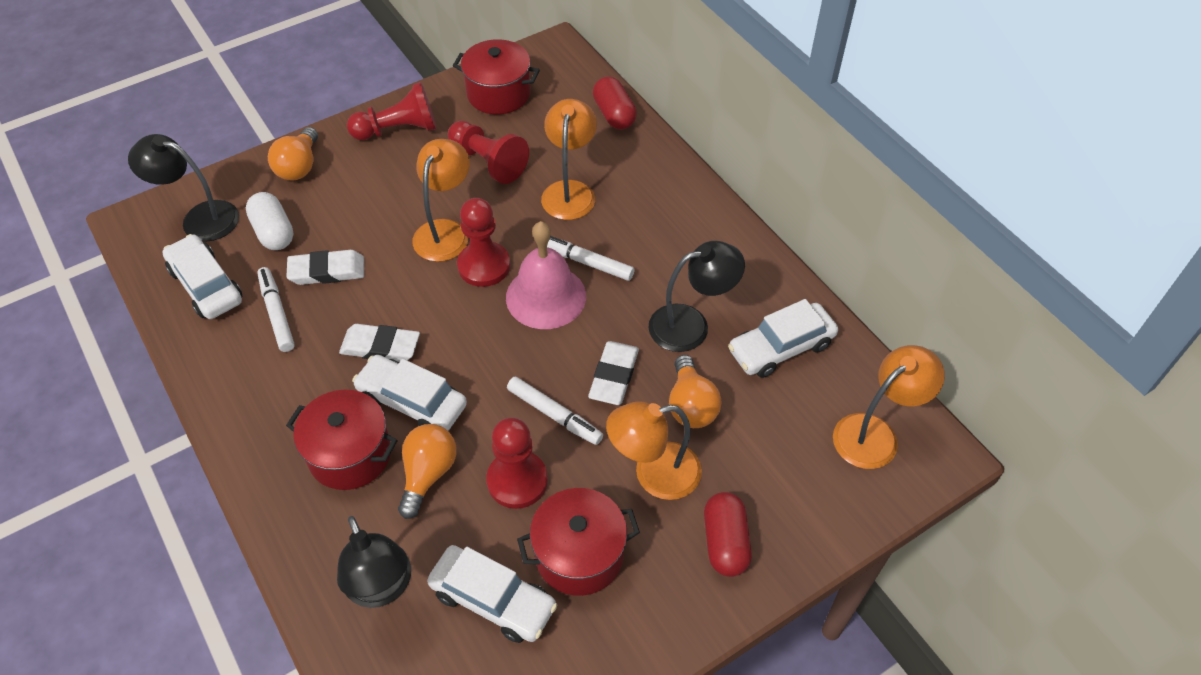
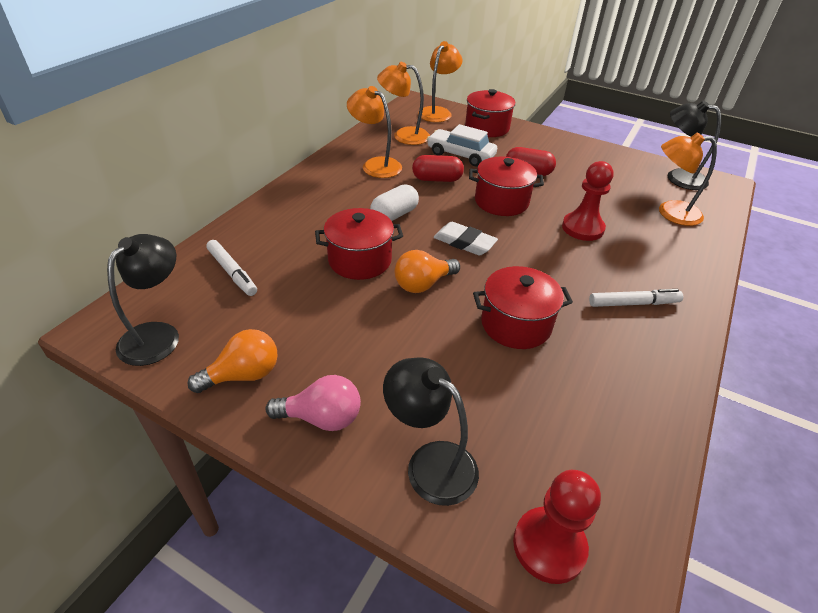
orange light bulb: [268,127,318,180] [398,424,457,519] [669,355,722,428] = 3 -> [187,329,278,393] [395,250,460,293] = 2
pink bell: [506,221,586,329] = 1 -> none = 0
pink light bulb: none = 0 -> [266,375,361,431] = 1
red pawn: [347,82,436,140] [448,121,529,184] [457,198,510,287] [486,417,548,509] = 4 -> [513,470,601,584] [562,161,614,241] = 2
red pot: [286,390,398,490] [453,39,540,114] [517,488,640,596] = 3 -> [315,208,403,280] [465,89,516,137] [469,156,544,216] [473,266,573,349] = 4
white car: [162,234,242,319] [352,355,467,431] [427,545,558,643] [728,299,838,378] = 4 -> [427,124,497,166] = 1
white eraser: [286,250,364,285] [339,324,420,362] [588,341,639,405] = 3 -> [433,222,498,256] = 1
white marker: [257,267,295,352] [507,376,603,445] [547,236,635,281] = 3 -> [206,240,257,296] [589,289,683,307] = 2

